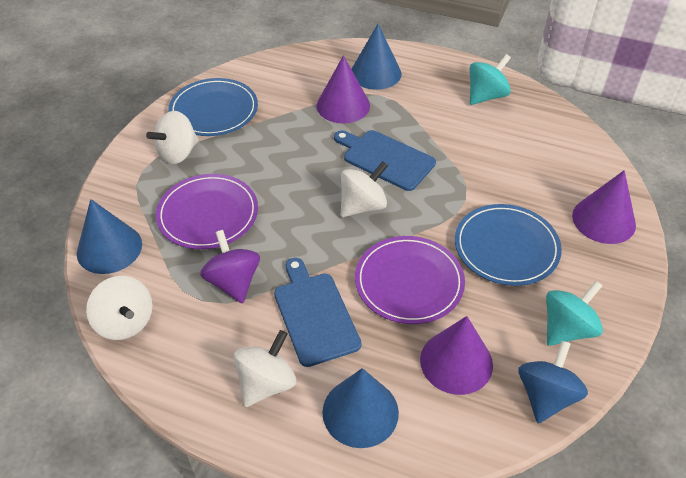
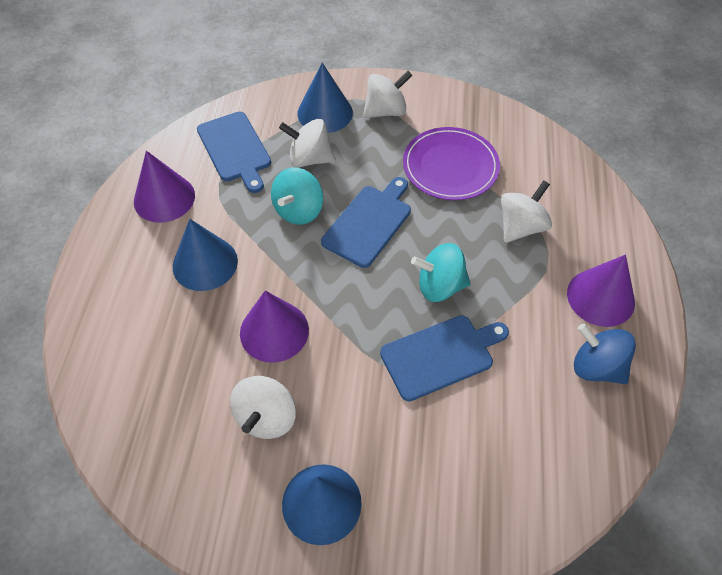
blue cutting board: [274,258,361,367] [334,130,436,191] = 2 -> [197,112,271,193] [321,177,411,268] [380,315,509,401] = 3
blue plate: [168,78,258,136] [455,204,562,286] = 2 -> none = 0
purple plate: [156,174,258,249] [355,236,465,324] = 2 -> [403,127,500,200] = 1
purple spinning top: [200,230,260,304] = 1 -> none = 0

